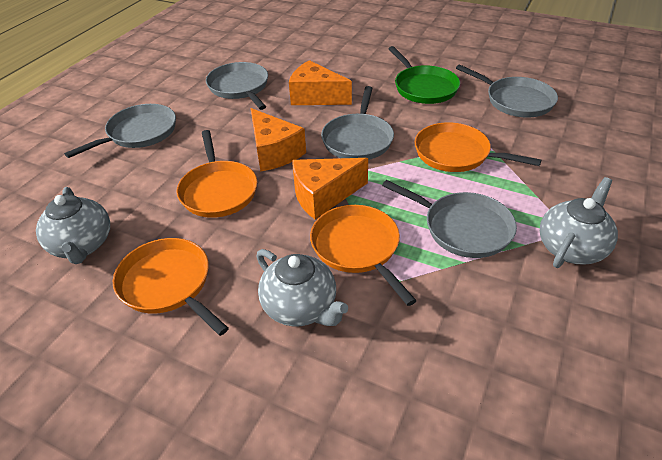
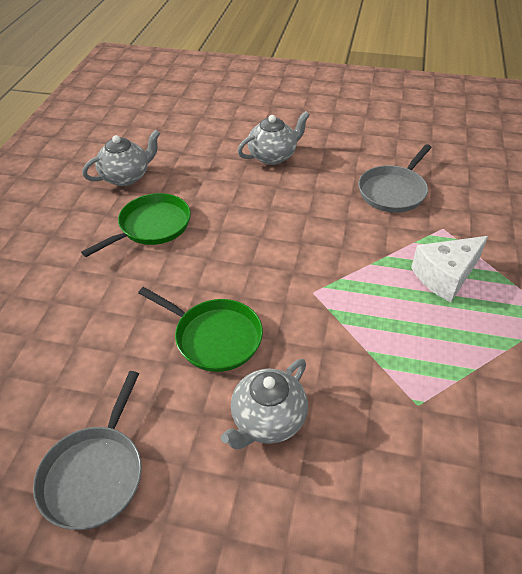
green pan: [388,46,460,104] = 1 -> [81,193,191,257] [138,287,263,372] = 2
grey pan: [64,104,176,158] [206,62,268,110] [321,86,394,160] [382,180,517,258] [456,65,558,118] = 5 -> [33,371,142,530] [358,144,432,213] = 2
orange cheese: [251,108,306,172] [289,60,352,105] [292,158,368,219] = 3 -> none = 0
orange pan: [113,238,229,336] [177,130,257,218] [310,205,417,306] [415,122,541,172] = 4 -> none = 0
white cheese: none = 0 -> [411,236,488,302] = 1

